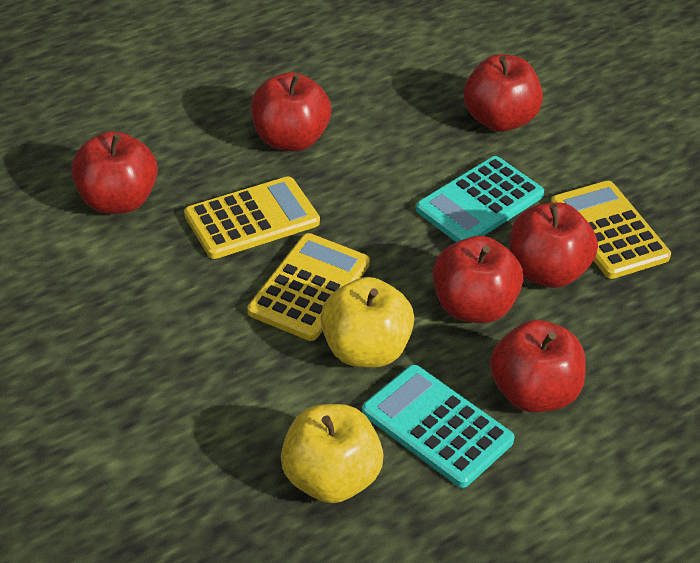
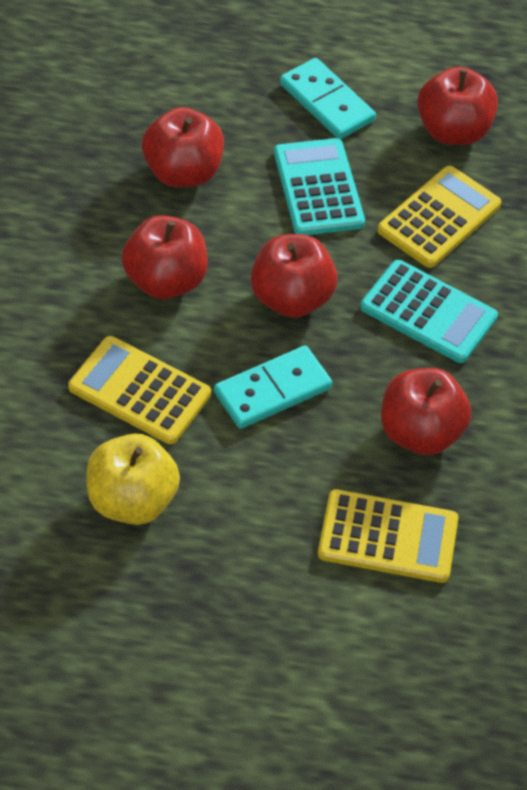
red apple: [71,131,158,214] [251,72,331,151] [433,236,523,323] [464,54,543,132] [490,320,586,412] [510,202,598,288] = 6 -> [122,215,208,299] [142,107,224,188] [251,234,338,318] [381,368,472,455] [417,67,498,145] = 5
turquoise domino: none = 0 -> [214,345,332,429] [280,58,376,139] = 2
yellow apple: [281,404,383,503] [320,277,414,368] = 2 -> [87,434,180,525] = 1

